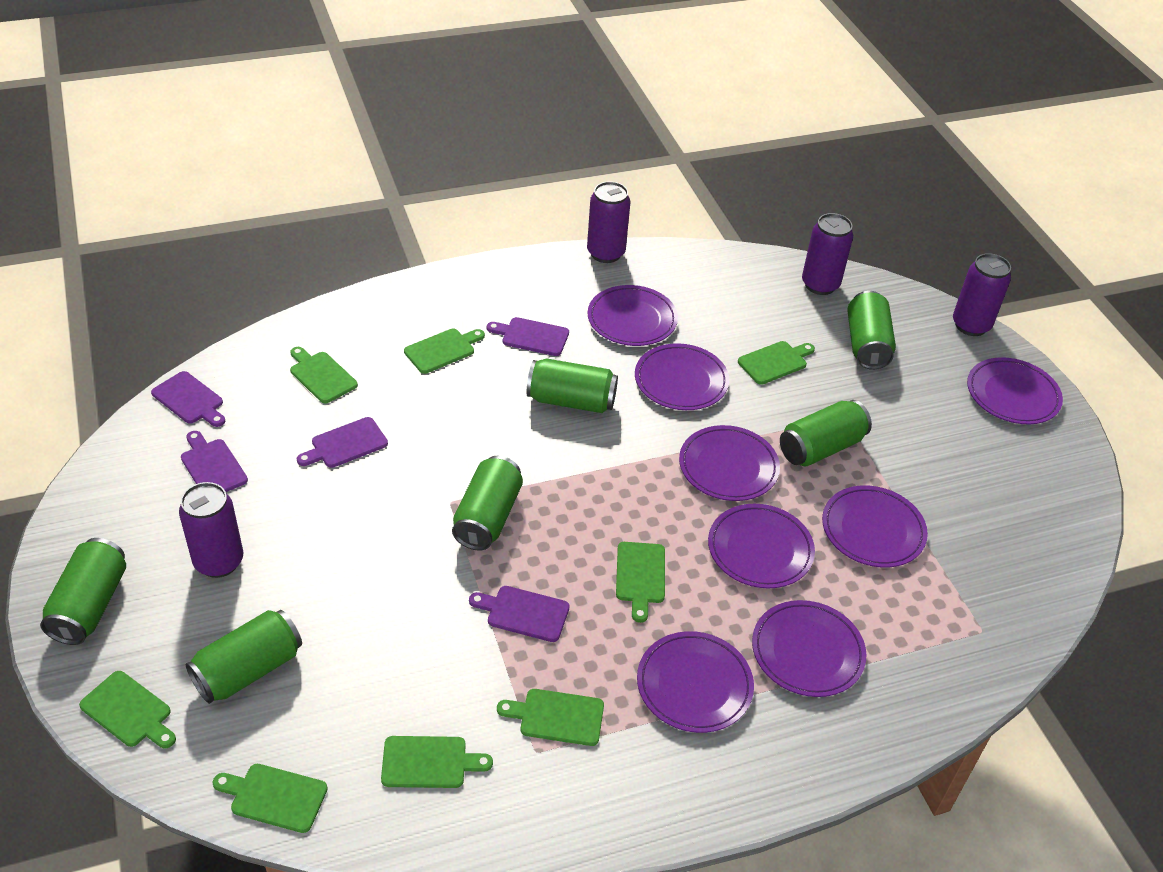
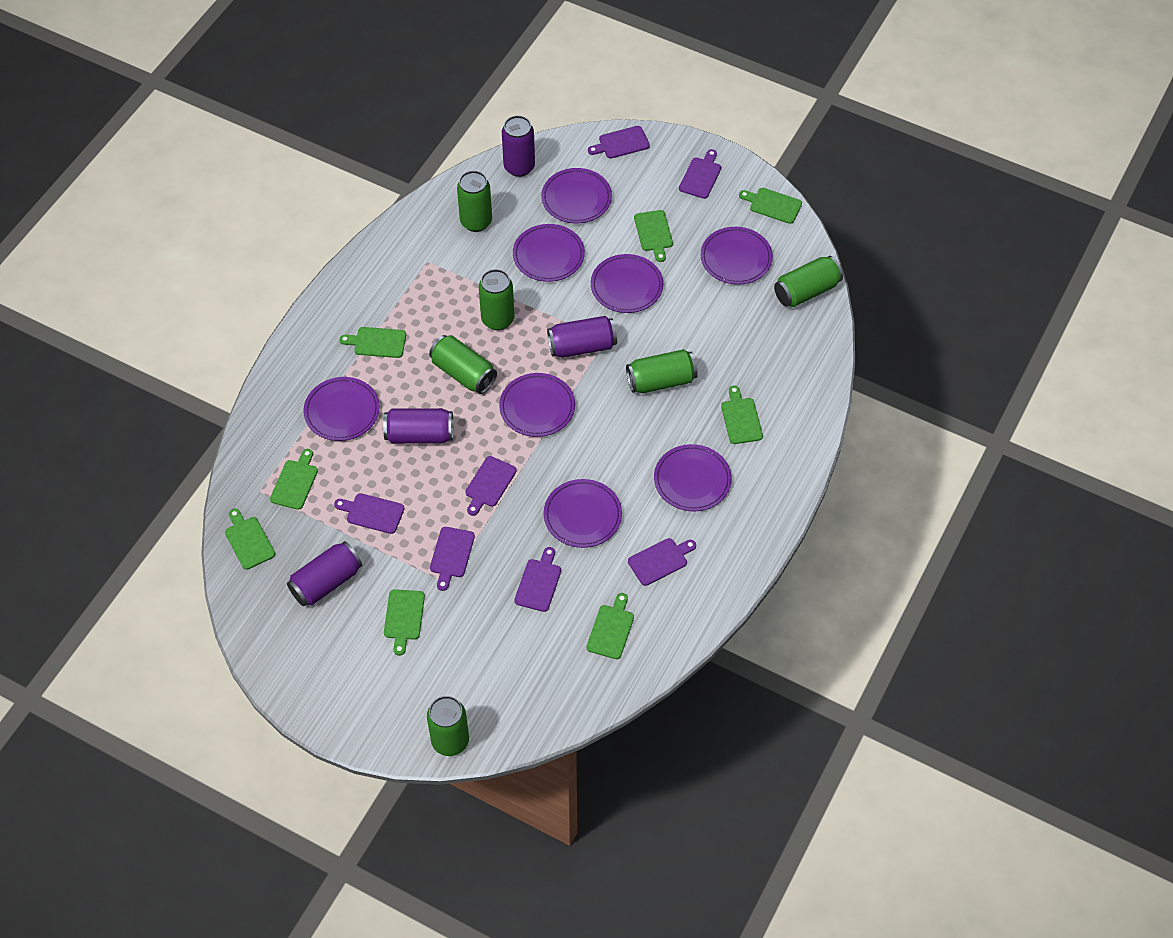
purple cutting board: [151,371,225,427] [181,431,248,492] [297,417,388,468] [469,586,570,642] [487,317,569,356] = 5 -> [334,493,405,534] [430,527,475,591] [465,456,517,516] [514,547,561,612] [588,126,650,159] [628,538,696,586] [679,149,721,199] = 7

